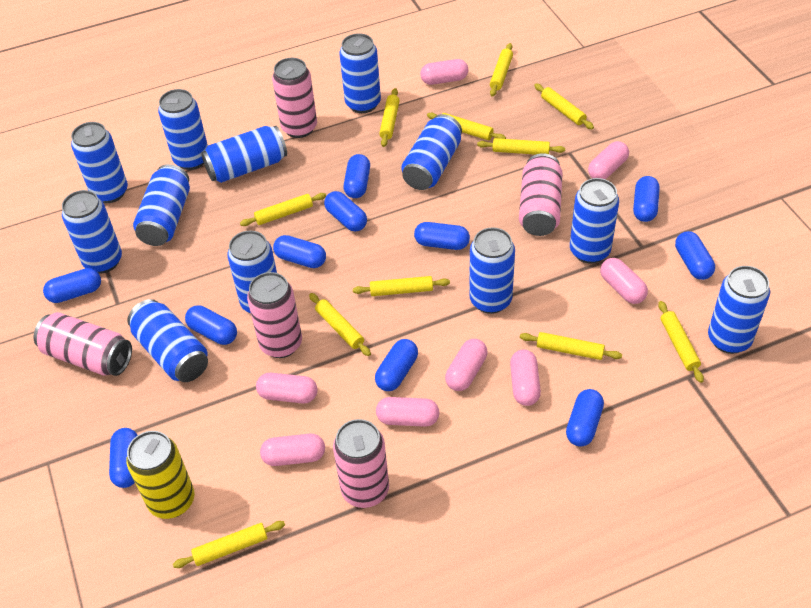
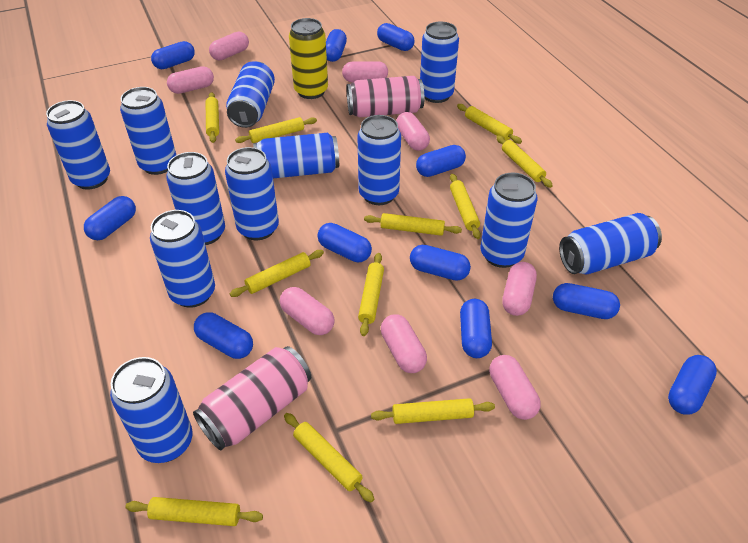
pink can: [34,312,132,376] [247,272,302,358] [272,58,317,138] [333,419,389,508] [519,153,563,236] = 5 -> [193,346,311,450] [347,76,424,117] = 2

